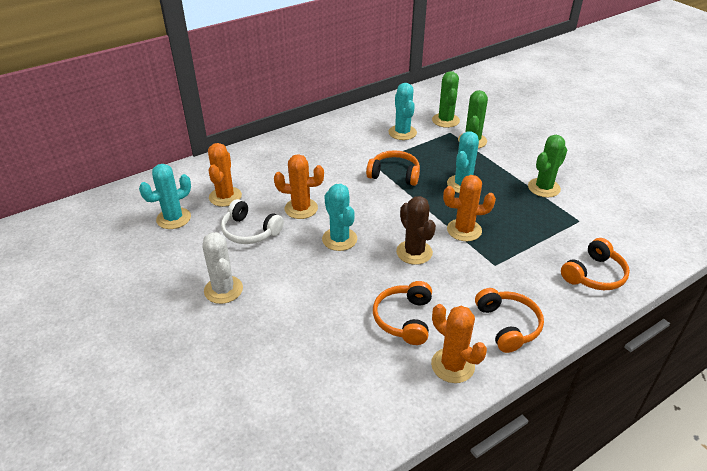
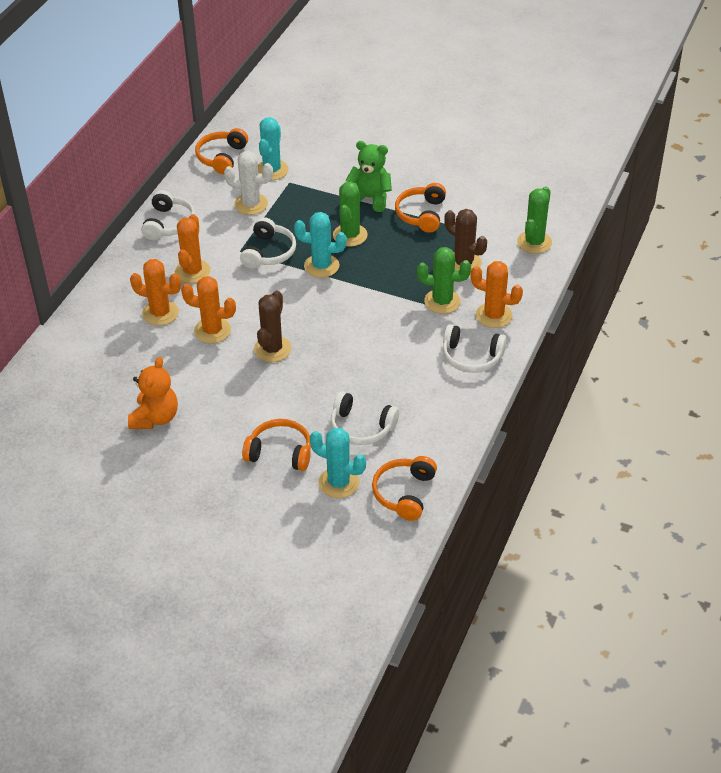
brown cactus: [396,196,436,265] = 1 -> [254,290,291,362] [444,209,487,274] = 2
green teddy bear: none = 0 -> [345,141,392,212] = 1
orange teddy bear: none = 0 -> [128,357,178,429] = 1
turquoise cactus: [139,164,191,229] [322,184,357,251] [388,83,417,140] [447,131,479,193] = 4 -> [258,117,289,180] [294,212,347,278] [310,428,366,498] = 3
white headphones: [221,199,284,244] = 1 -> [141,190,195,240] [240,217,296,269] [331,391,399,445] [443,324,507,373] = 4

